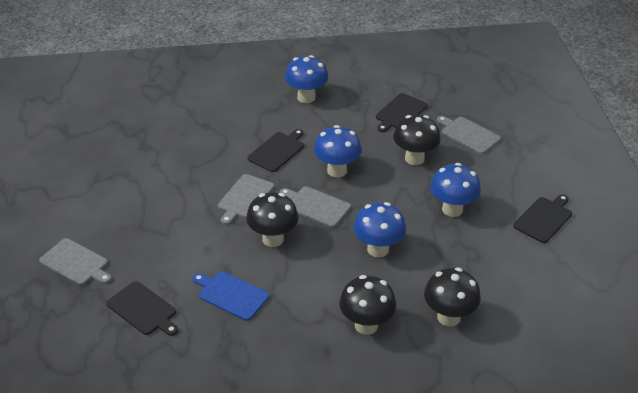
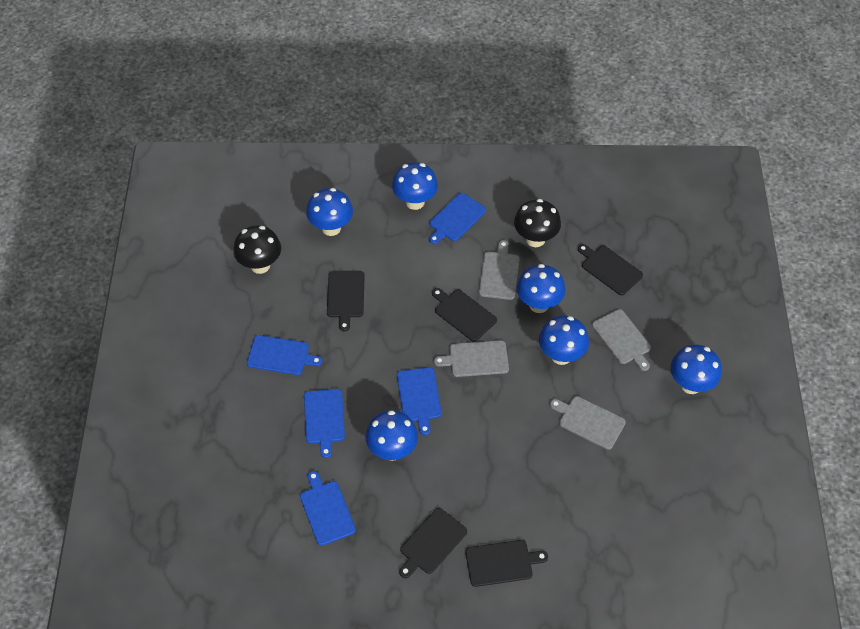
black cutting board: [106,281,178,336] [247,129,304,172] [376,93,428,132] [513,194,572,243] = 4 -> [327,271,365,331] [399,508,467,578] [432,288,497,342] [465,540,548,587] [578,244,643,295] = 5
black mushroom: [246,192,298,247] [339,275,396,335] [393,115,441,165] [424,268,481,327] = 4 -> [233,226,281,274] [514,199,561,247] = 2
blue cutting board: [193,271,270,321] = 1 -> [247,335,322,375] [300,471,356,546] [304,389,345,458] [397,367,442,435] [429,193,486,244] = 5
blue mushroom: [285,55,328,103] [314,125,362,177] [353,202,406,258] [430,163,481,217] = 4 -> [306,188,353,236] [366,410,418,461] [392,162,438,210] [517,264,566,313] [539,316,589,365] [671,345,722,394] = 6

